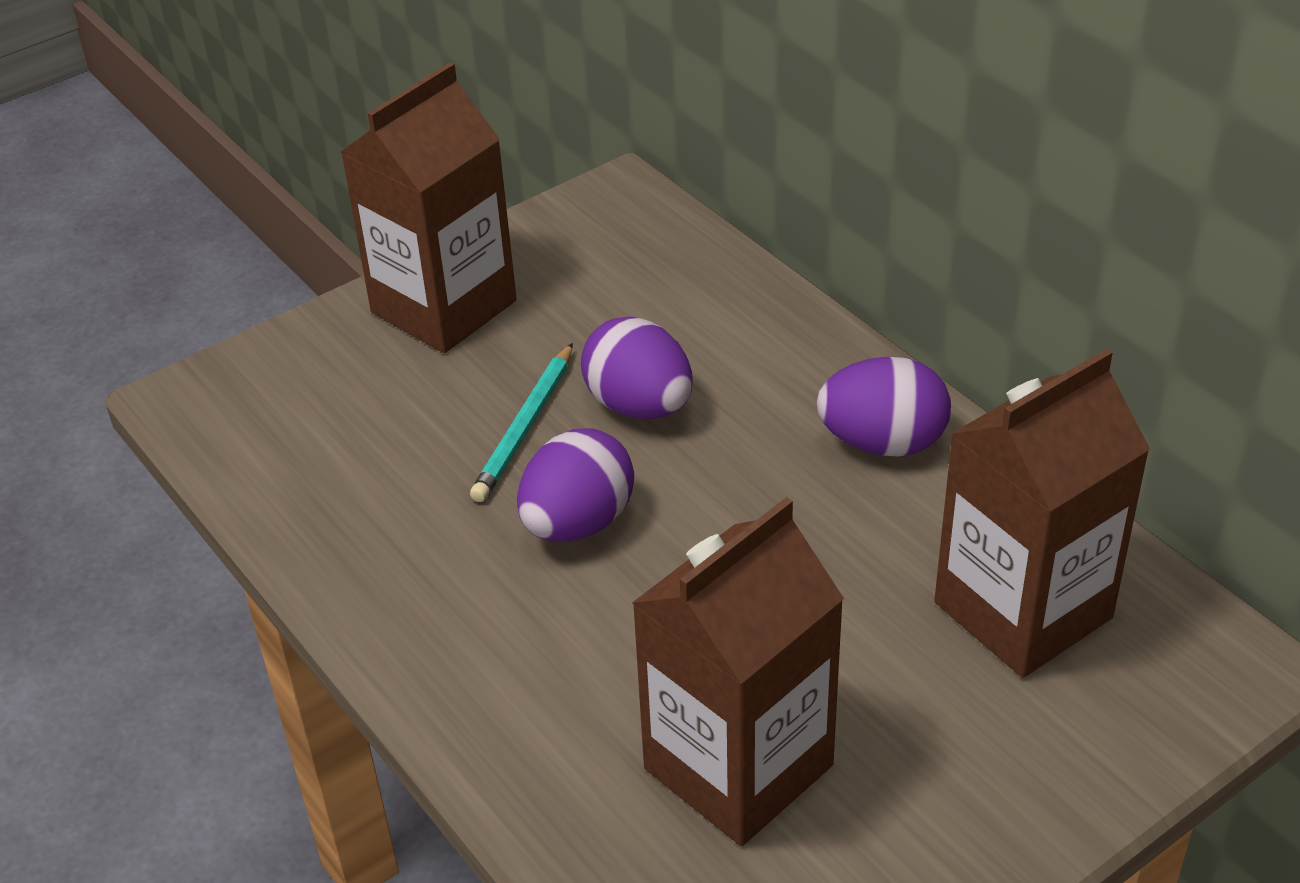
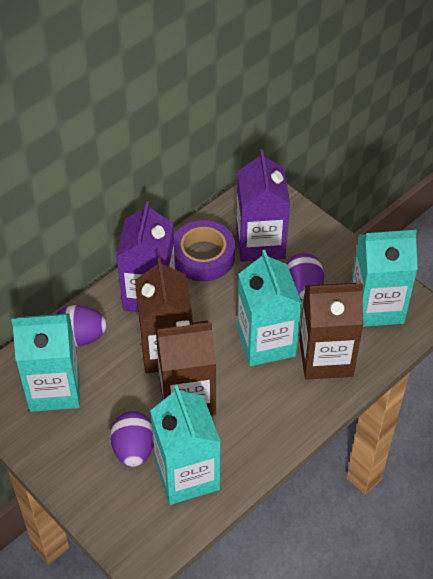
purple carton: none = 0 -> [116,201,176,312] [236,150,290,262] = 2
purple tape: none = 0 -> [174,220,235,281] = 1
turquoise carton: none = 0 -> [11,313,80,412] [150,385,221,505] [237,250,302,366] [351,230,418,327] = 4
turquoise pencil: [470,343,573,502] = 1 -> none = 0

